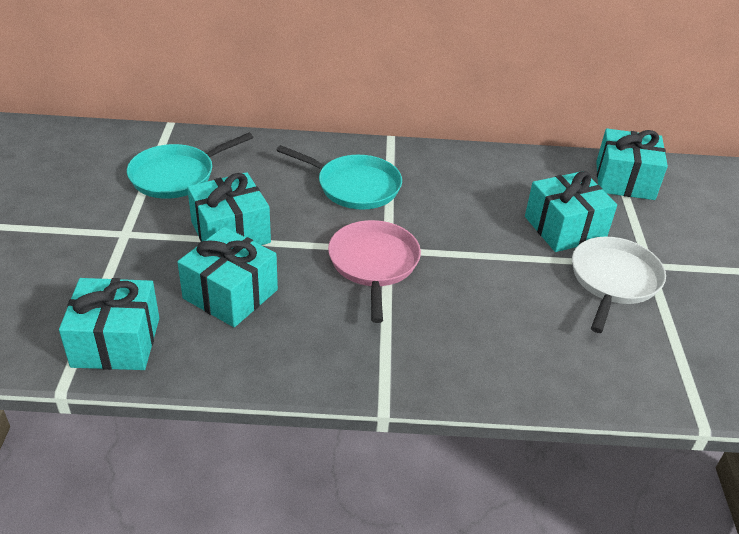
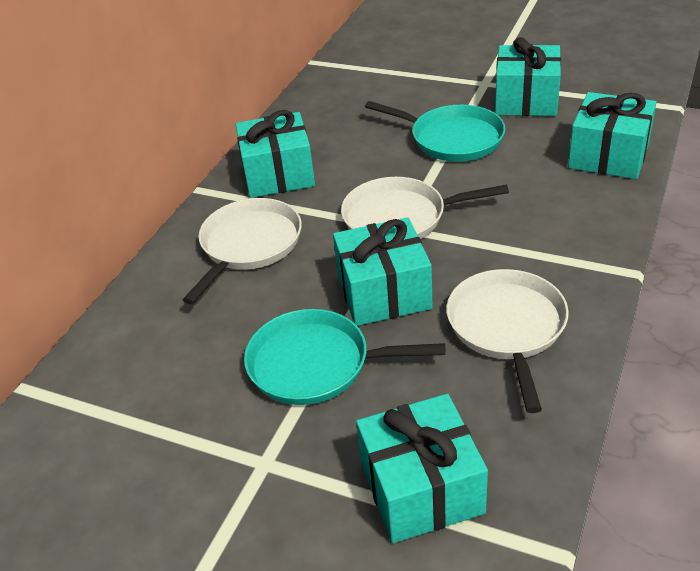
pink pan: [328,220,421,323] = 1 -> none = 0
white pan: [572,237,666,333] = 1 -> [183,198,302,305] [341,177,509,239] [446,269,569,413] = 3

